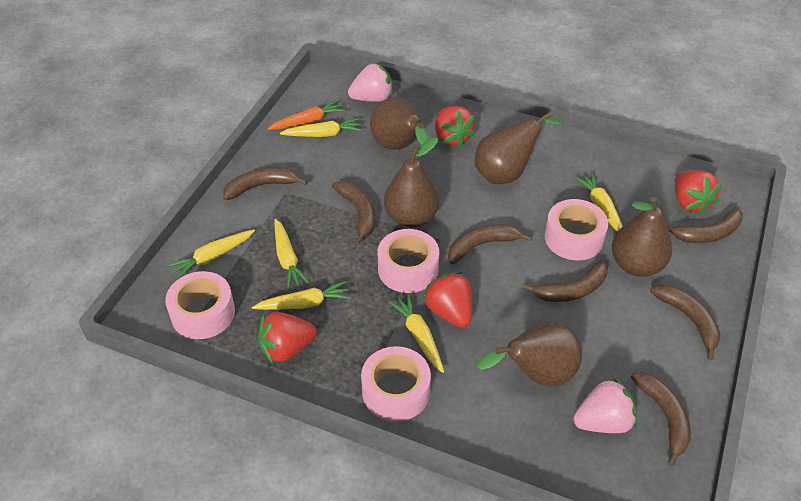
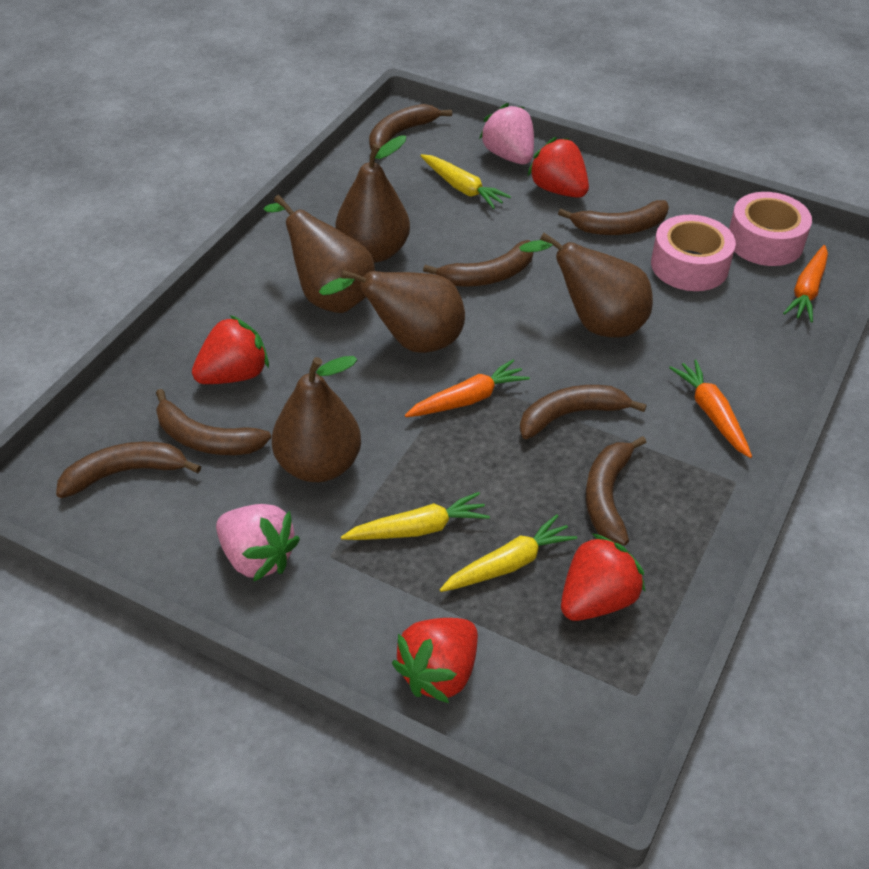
orange carrot: [267,100,346,130] = 1 -> [405,359,530,417] [669,360,752,458] [783,245,828,322] = 3
pink tape: [165,271,235,339] [361,346,431,422] [377,229,439,293] [544,199,608,260] = 4 -> [651,215,736,291] [729,192,812,266] = 2
yellow carrot: [167,230,255,279] [252,281,351,310] [275,219,309,289] [280,118,362,137] [389,294,444,373] [574,172,623,232] = 6 -> [341,492,490,540] [421,154,511,209] [440,514,577,592] = 3

